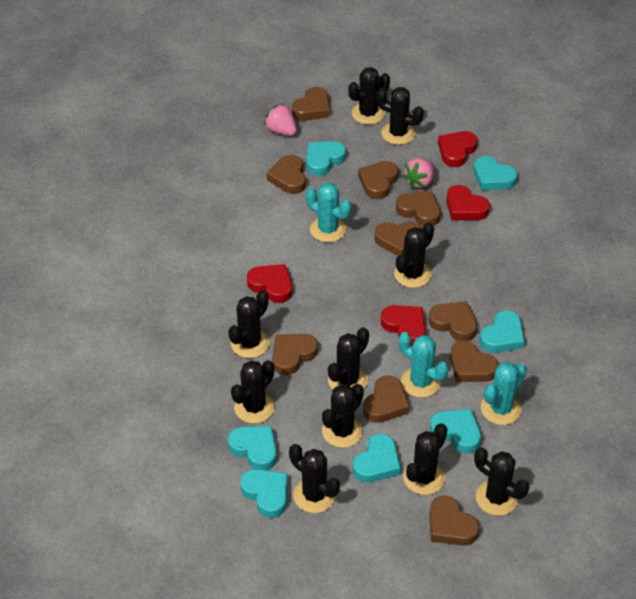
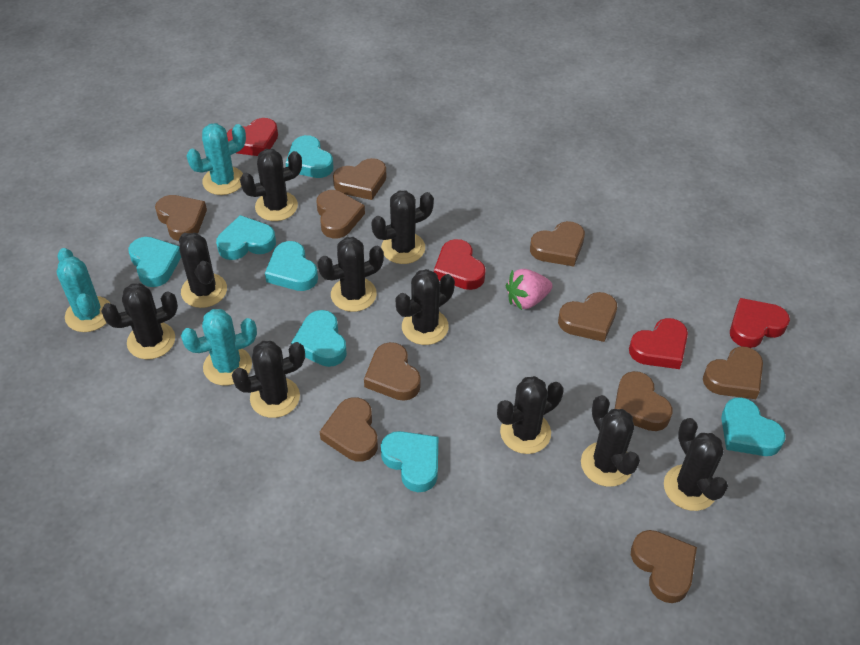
pink strawberry: [264,103,297,136] [402,158,434,189] = 2 -> [505,269,553,310] = 1

